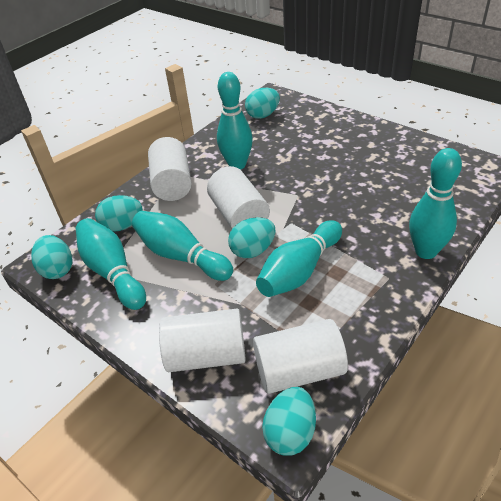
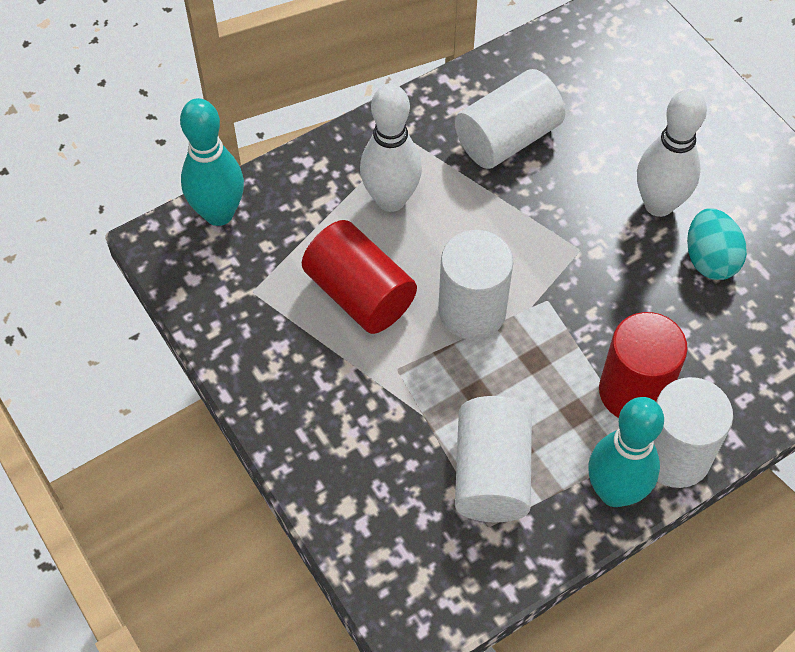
red cylinder: none = 0 -> [302,220,417,334] [599,312,688,418] = 2
turquoise bowling pin: [76,218,146,310] [132,211,233,281] [217,72,253,170] [256,220,342,297] [409,148,462,259] = 5 -> [180,98,244,226] [588,397,664,507] = 2
turquoise egg: [31,235,72,279] [95,195,143,232] [228,217,275,258] [245,88,280,119] [262,387,316,456] = 5 -> [687,208,747,280] = 1
white bowling pin: none = 0 -> [360,84,422,212] [637,89,707,217] = 2

